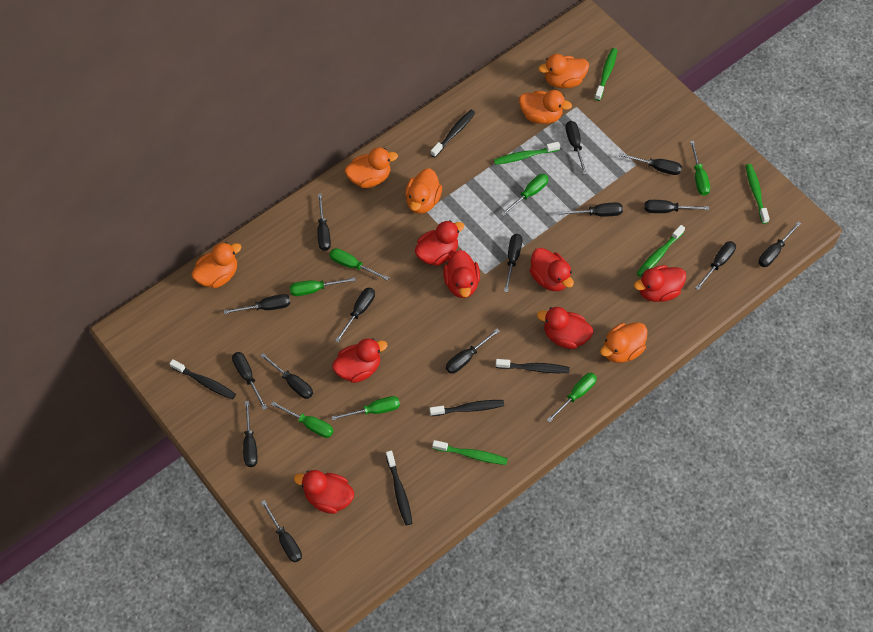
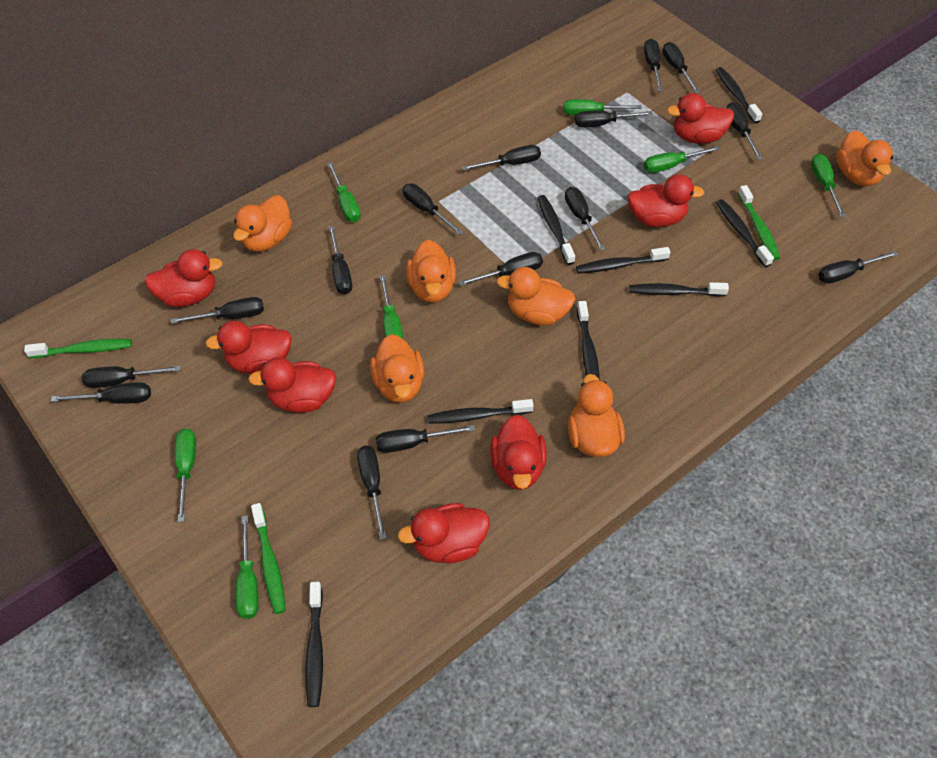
black toothbrush: [169,359,236,400] [386,451,412,525] [429,400,504,416] [431,110,475,158] [496,359,569,373] = 5 -> [305,582,323,707] [427,399,534,424] [538,195,575,265] [576,247,670,274] [577,301,600,381] [629,282,729,297] [716,67,762,123] [716,199,774,267] = 8
green toothbrush: [432,440,508,465] [494,142,560,165] [594,48,617,101] [636,225,685,277] [746,164,770,224] = 5 -> [24,339,132,358] [251,503,286,614] [738,185,780,260] = 3

